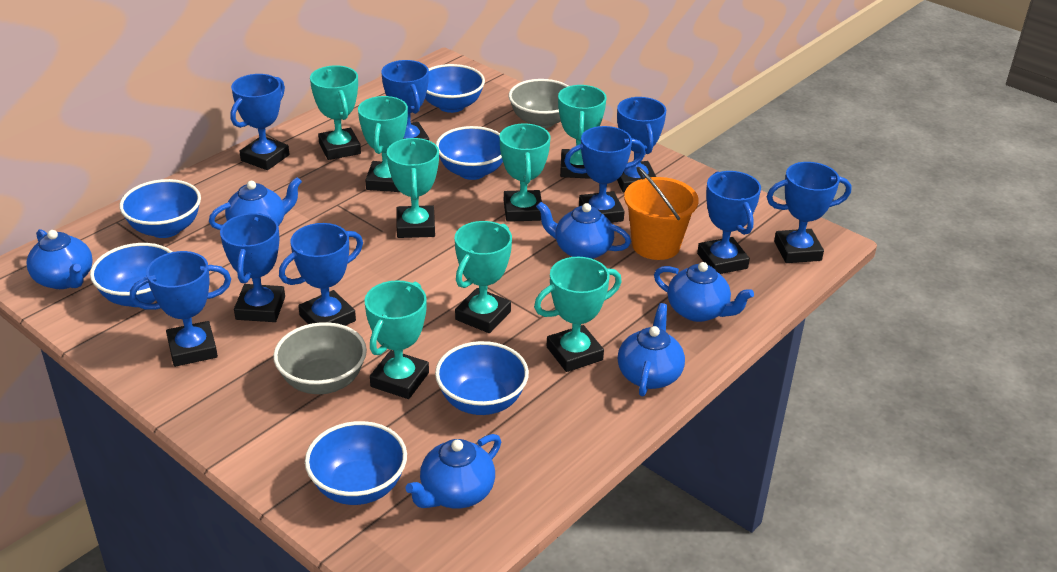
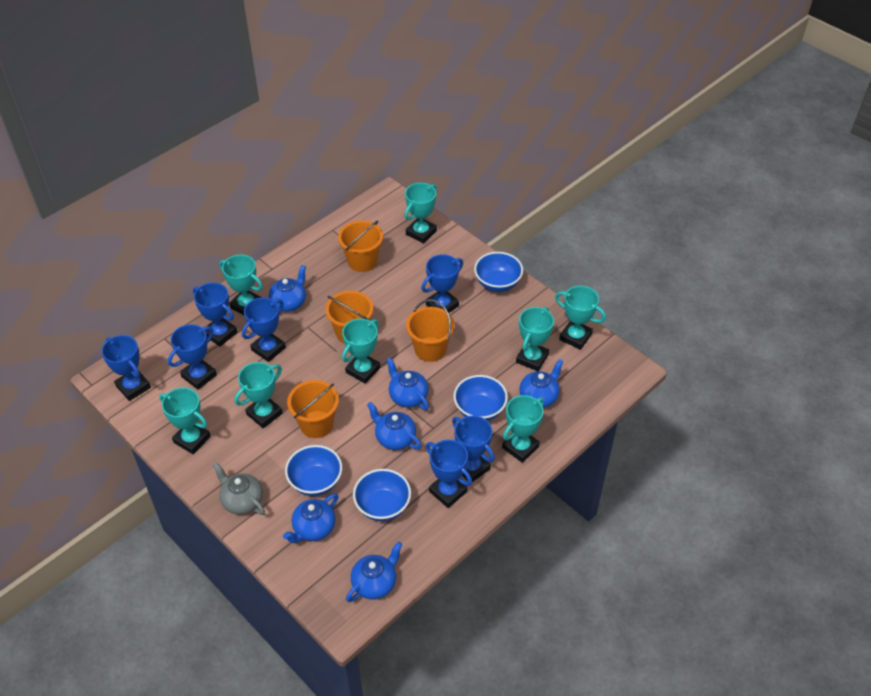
blue bowl: [90,243,172,307] [119,179,201,238] [305,421,407,505] [425,64,485,113] [435,341,529,415] [436,126,503,180] = 6 -> [285,445,342,496] [353,469,411,521] [453,375,508,421] [474,252,523,292] = 4
blue trophy: [130,251,231,367] [220,213,285,322] [230,74,289,170] [279,223,363,326] [381,60,429,140] [564,126,646,223] [617,97,666,192] [697,171,761,274] [767,162,851,263] = 9 -> [101,335,151,401] [168,324,217,390] [193,282,237,347] [242,297,286,362] [421,254,463,313] [426,440,472,508] [452,416,495,482] = 7
grey bowl: [273,322,367,394] [509,79,569,128] = 2 -> none = 0
grey teapot: none = 0 -> [213,463,265,515] = 1
orange bucket: [624,167,699,260] = 1 -> [287,380,339,438] [325,291,373,344] [338,220,383,272] [406,299,455,362] = 4

